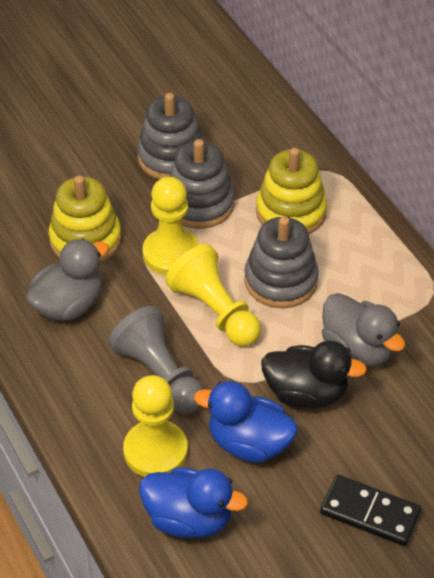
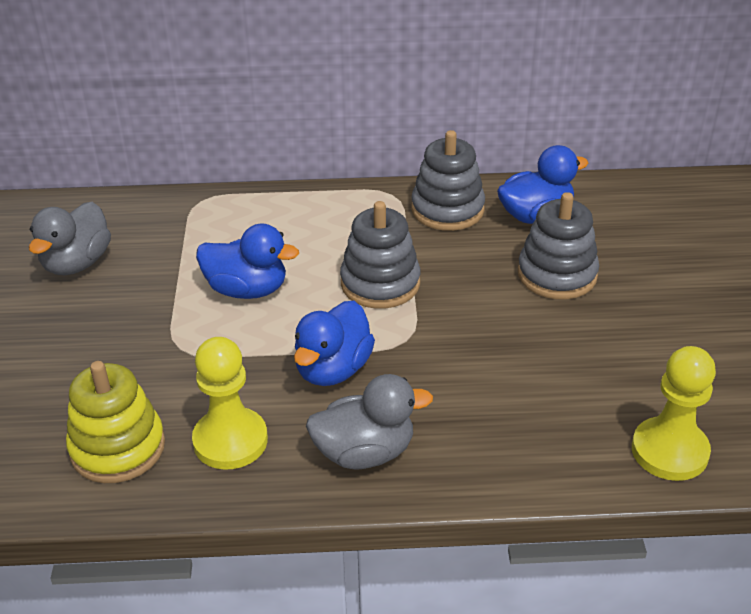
black domino: [320,475,421,546] = 1 -> none = 0
black duck: [261,341,367,408] = 1 -> none = 0
blue duck: [139,468,248,538] [194,381,298,463] = 2 -> [196,224,299,299] [294,301,375,386] [497,145,589,224] = 3
grey pawn: [108,306,203,414] = 1 -> none = 0
yellow pawn: [123,375,188,477] [142,176,199,275] [165,244,261,347] = 3 -> [192,337,268,470] [632,346,716,481] = 2
yellow stacking toy: [49,175,121,263] [256,148,327,234] = 2 -> [66,361,165,483] = 1

